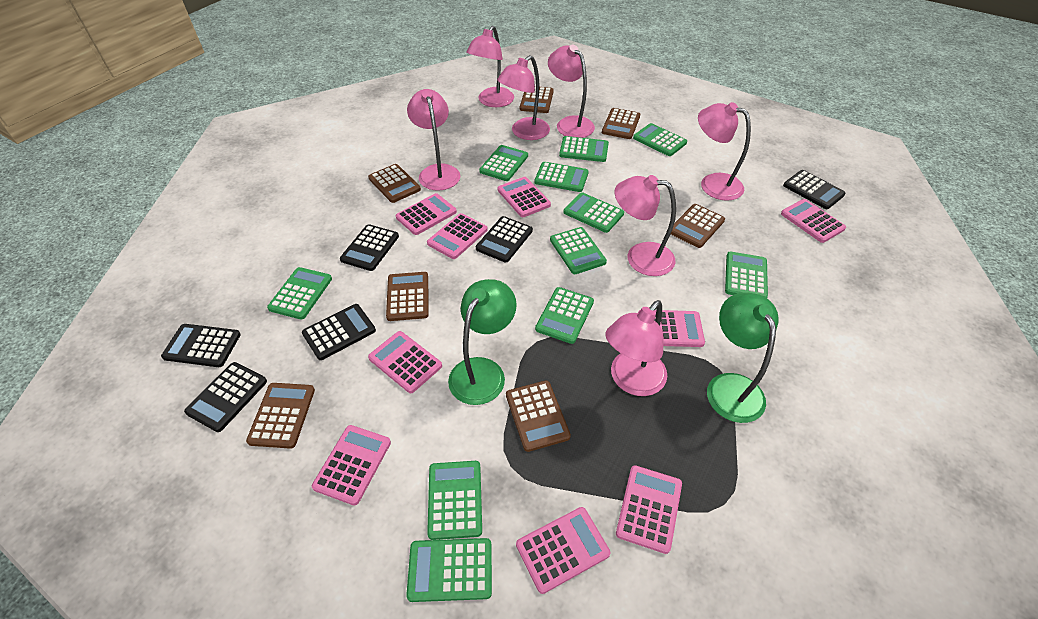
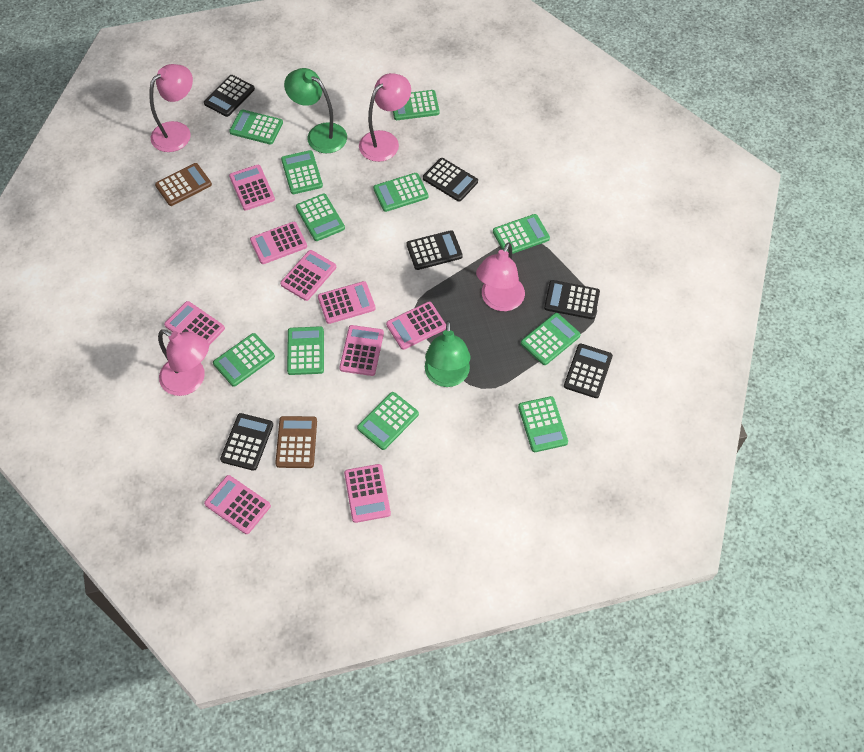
brown calculator: [246,383,315,449] [368,164,421,203] [386,272,429,321] [506,380,571,452] [520,86,554,113] [602,108,640,139] [671,204,725,248] = 7 -> [155,163,212,206] [275,416,317,468] = 2
pink lamp: [407,89,460,191] [466,26,514,107] [497,55,550,140] [548,45,595,138] [605,300,667,396] [614,175,676,276] [698,102,751,201] = 7 -> [149,64,193,152] [158,329,209,396] [359,73,411,162] [476,242,525,311] = 4

